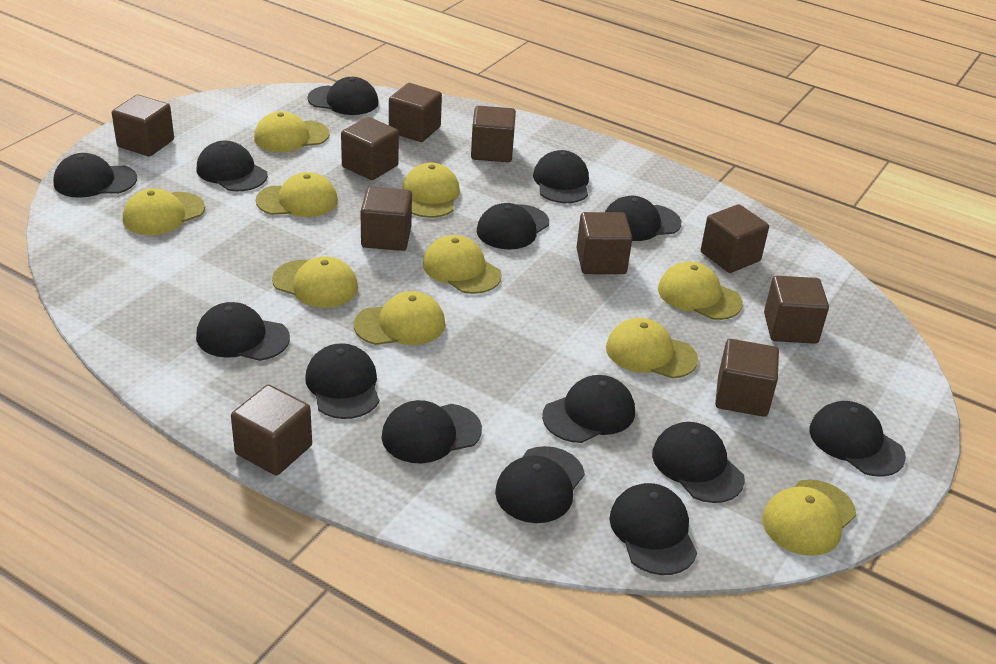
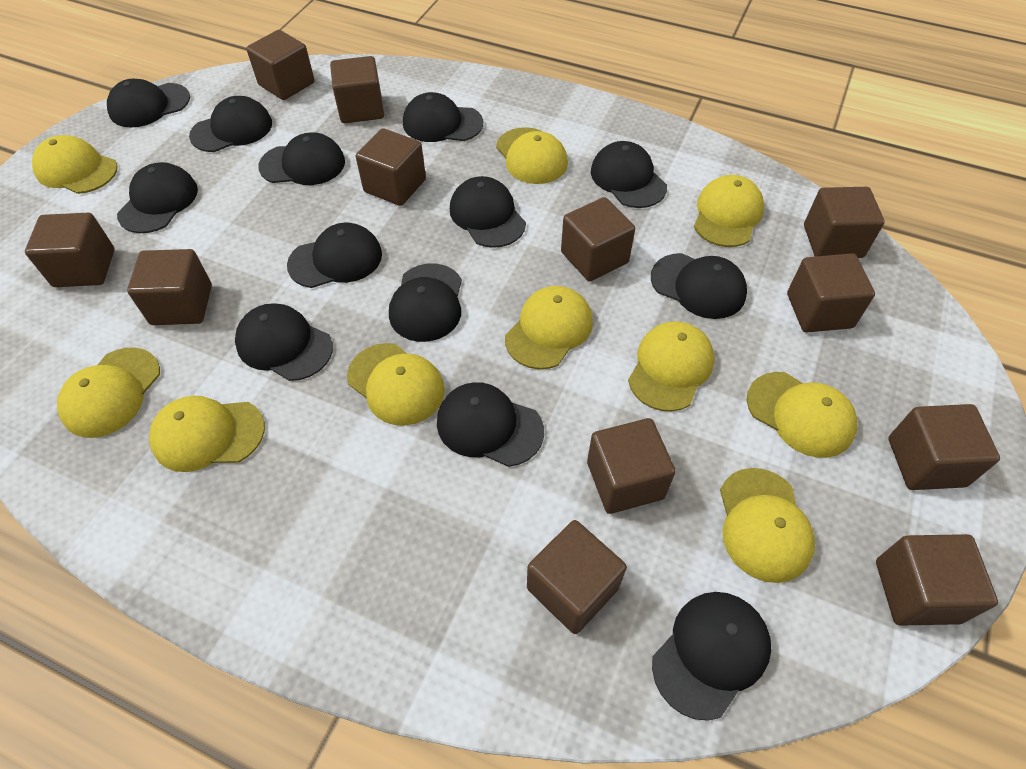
black cap: [54,153,137,198] [196,141,268,191] [196,302,290,361] [305,343,379,419] [307,77,379,115] [382,400,482,463] [477,203,549,250] [495,446,585,523] [533,150,589,203] [542,375,635,443] [605,196,681,241] [609,483,697,575] [652,422,745,503] [809,401,906,477] = 14 -> [107,79,190,127] [117,162,198,233] [189,96,272,152] [235,303,333,381] [258,132,345,185] [287,223,382,288] [389,263,462,342] [403,92,483,142] [437,382,544,467] [450,176,526,248] [591,141,667,208] [651,253,747,319] [652,592,771,721] = 13
brown cube: [112,95,174,157] [231,384,312,476] [341,117,399,180] [361,187,412,251] [389,83,442,142] [471,106,516,162] [576,212,632,274] [701,204,769,273] [715,339,779,417] [764,276,829,344] = 10 -> [25,213,115,287] [127,249,212,325] [246,30,315,100] [330,56,384,123] [356,128,426,206] [527,520,627,634] [561,197,635,281] [587,418,676,514] [787,253,875,332] [804,187,885,258] [876,534,998,625] [888,404,1000,490] = 12

